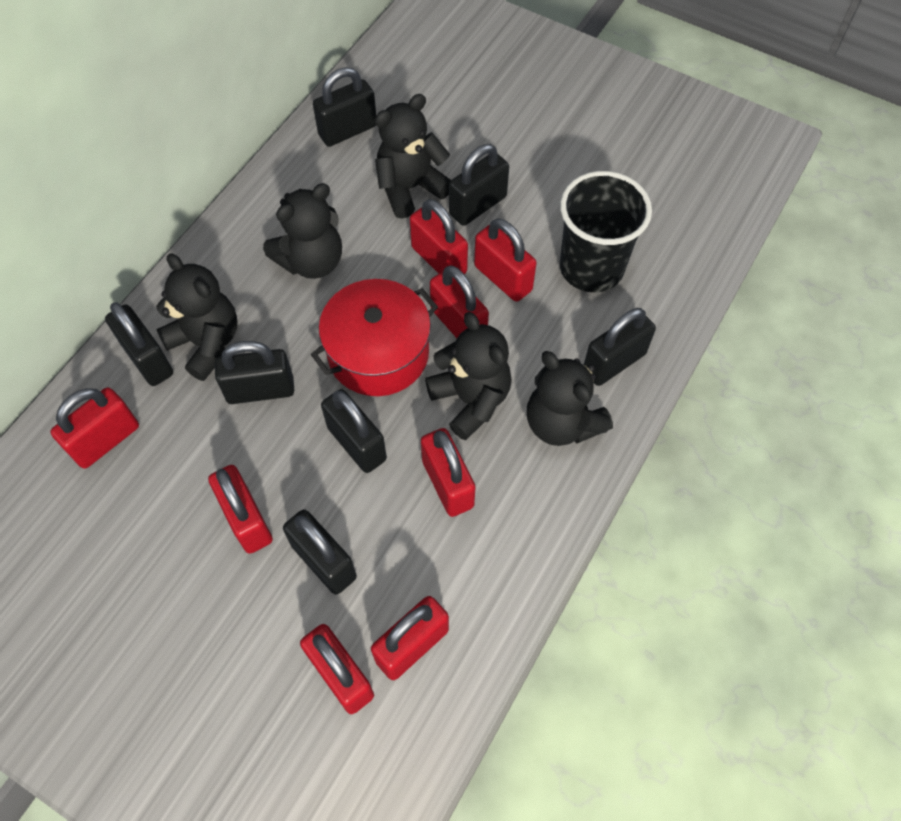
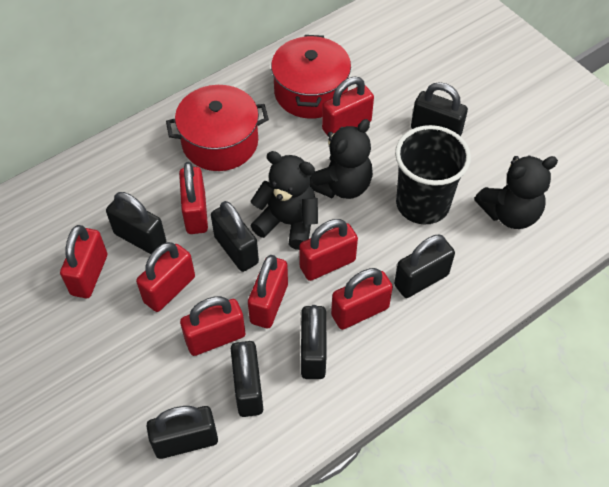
black teddy bear: [156,253,237,381] [263,183,342,279] [375,94,451,219] [425,312,512,440] [527,351,613,446] = 5 -> [251,151,318,250] [310,119,373,199] [474,155,558,229] = 3
red pot: [311,279,438,396] = 1 -> [166,85,269,171] [271,35,351,119] = 2

